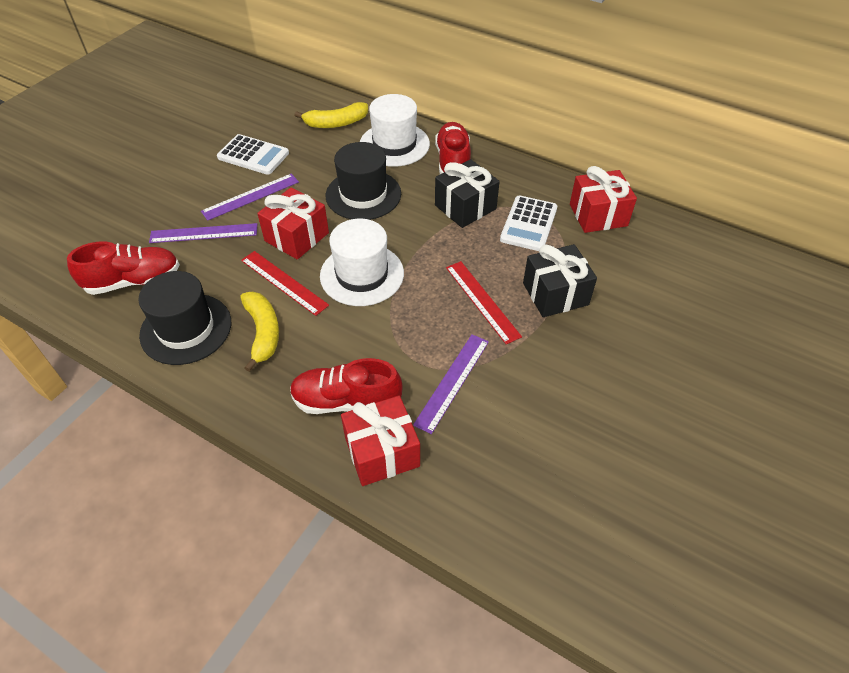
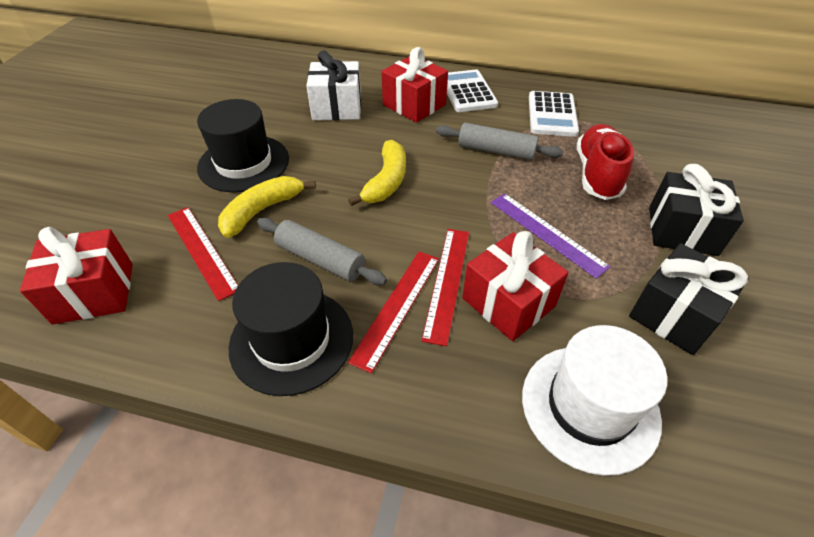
grey rolling pin: none = 0 -> [257,218,387,285] [436,123,563,160] = 2
purple ruler: [149,223,257,243] [201,174,299,221] [413,334,489,434] = 3 -> [491,193,610,279] = 1
red ruler: [241,251,329,316] [446,261,522,344] = 2 -> [168,207,238,301] [348,251,439,373] [421,229,469,346] = 3
red shoe: [67,242,180,295] [290,358,403,414] [435,122,471,174] = 3 -> [577,124,634,200] = 1
white gift: none = 0 -> [306,51,361,120] = 1
white hat: [320,219,404,306] [360,94,430,167] = 2 -> [522,325,667,476] = 1

